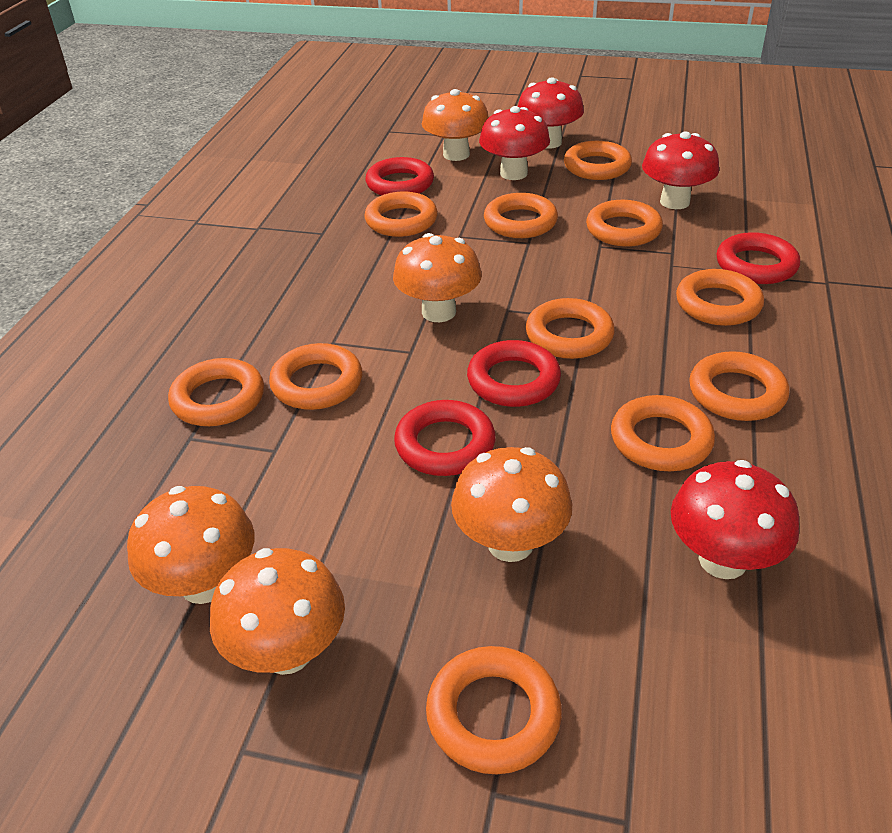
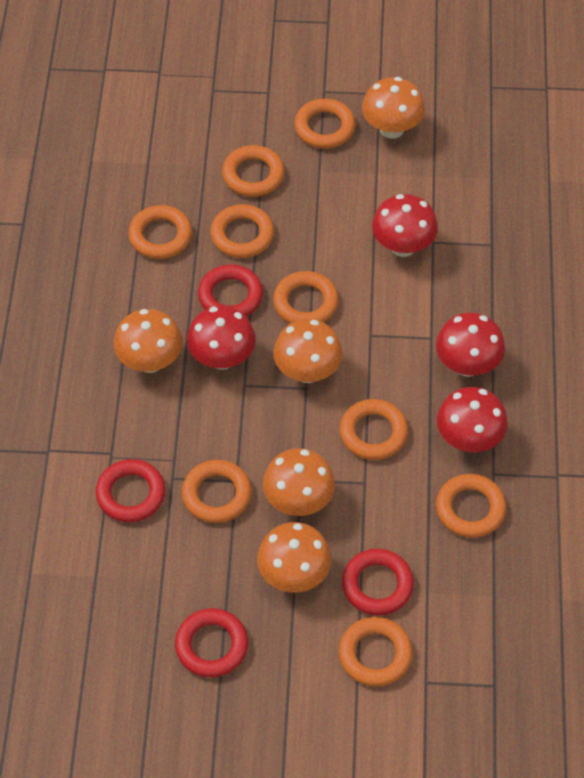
orange ring: [168,358,264,426] [269,343,362,410] [364,192,438,237] [426,646,562,774] [484,193,558,238] [526,298,615,359] [564,141,632,180] [586,200,663,247] [611,395,715,471] [676,269,764,326] [689,351,789,421] = 11 -> [128,205,192,259] [182,460,252,523] [210,204,274,258] [222,145,284,197] [273,271,338,324] [294,99,355,149] [339,617,413,687] [340,399,408,460] [436,474,506,538] = 9

